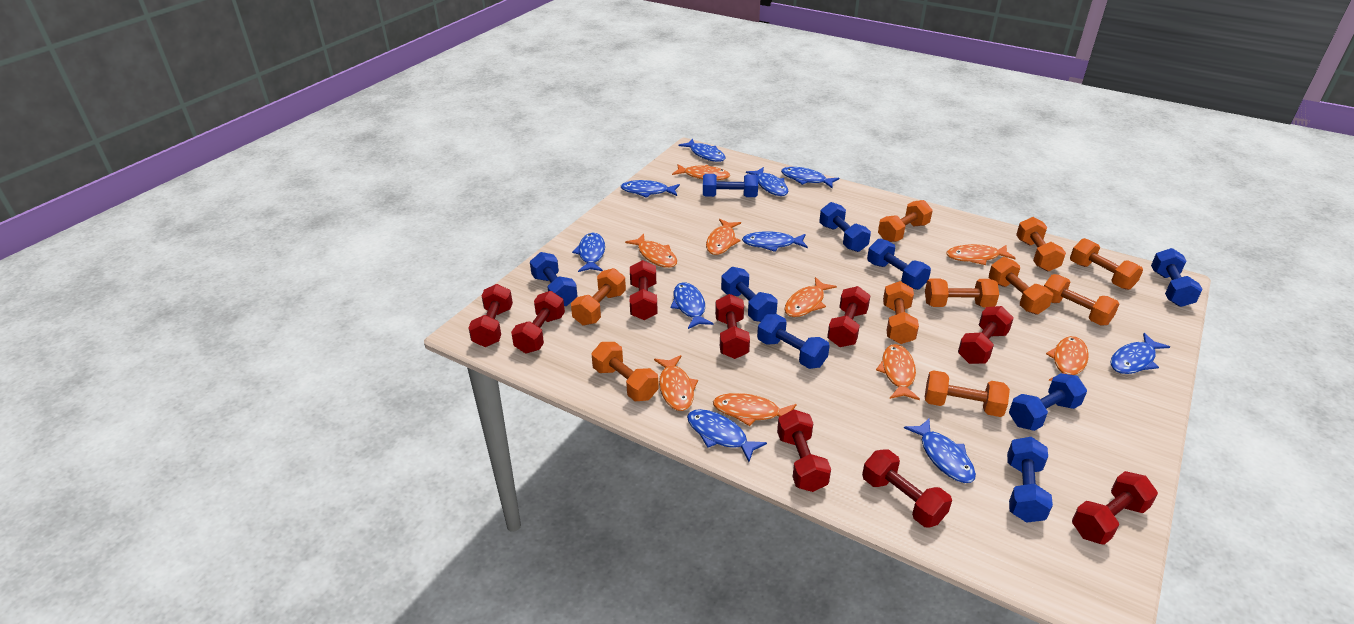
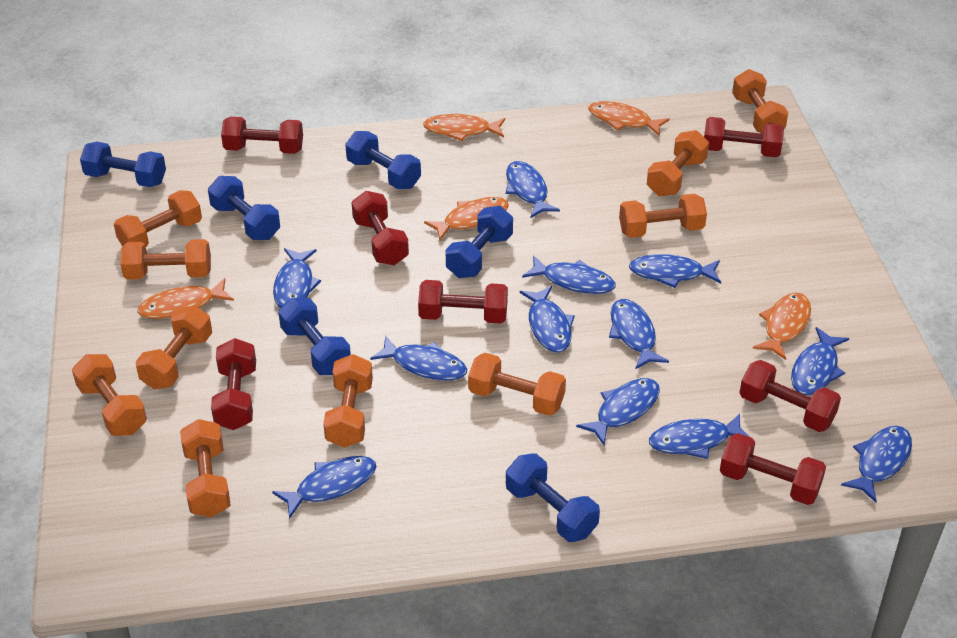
blue dumbbell: [530,252,577,306] [703,174,758,197] [721,267,777,322] [757,314,830,369] [819,202,871,252] [867,239,931,290] [1007,437,1053,523] [1009,373,1087,431] [1151,248,1203,307] = 9 -> [80,142,166,187] [208,176,280,240] [278,298,351,375] [345,131,421,189] [446,206,513,278] [506,453,600,542] = 6
blue fish: [572,233,605,272] [621,180,680,198] [671,282,714,329] [679,139,725,162] [687,409,767,462] [742,231,808,252] [746,167,788,196] [781,167,839,189] [904,419,976,483] [1110,333,1170,374] = 10 -> [272,456,377,519] [273,248,321,308] [370,336,467,381] [506,161,560,218] [519,286,575,353] [522,255,615,294] [576,378,660,445] [609,299,669,369] [629,254,721,288] [649,414,750,459] [791,327,849,395] [841,426,912,502] = 12
orange fish: [625,234,677,268] [654,355,698,411] [672,164,730,180] [706,219,741,255] [713,393,797,426] [784,277,837,317] [876,344,920,400] [946,244,1016,265] [1046,336,1089,381] = 9 -> [137,278,234,319] [423,114,505,141] [424,197,509,240] [588,101,670,136] [753,293,811,360] = 5
red dumbbell: [468,284,513,347] [511,291,565,353] [630,260,658,320] [715,294,750,359] [777,409,831,492] [827,286,871,347] [862,449,952,527] [958,306,1014,364] [1072,471,1158,545] = 9 -> [211,338,256,430] [221,117,303,154] [352,191,409,265] [418,280,508,324] [704,117,784,157] [720,433,826,505] [739,360,841,432] = 7

